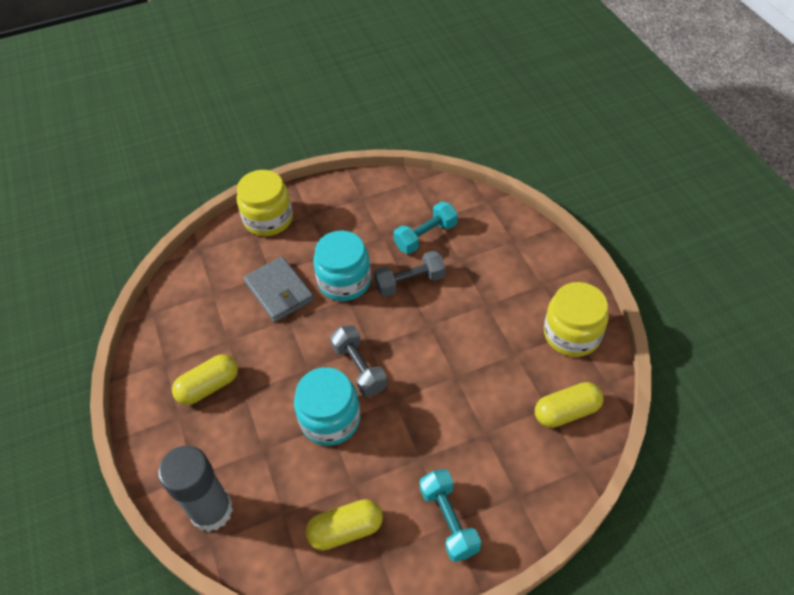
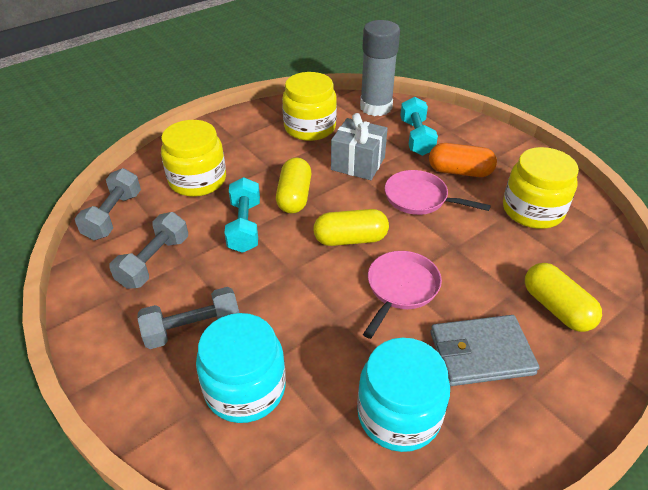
grey dumbbell: [330,325,388,397] [374,250,446,297] = 2 -> [75,168,141,240] [109,212,188,289] [137,287,239,349] = 3
grey gift: none = 0 -> [331,113,388,180] = 1
orange capsule: none = 0 -> [429,143,497,177] = 1
pink pan: none = 0 -> [363,251,442,339] [385,170,491,215] = 2
yellow jar: [237,170,293,236] [544,282,609,357] = 2 -> [161,120,226,197] [282,72,337,141] [503,147,579,229] = 3

